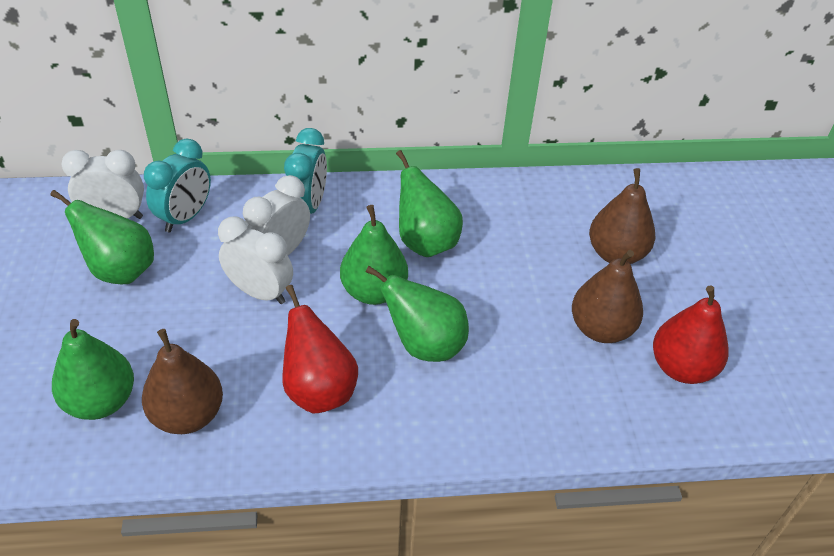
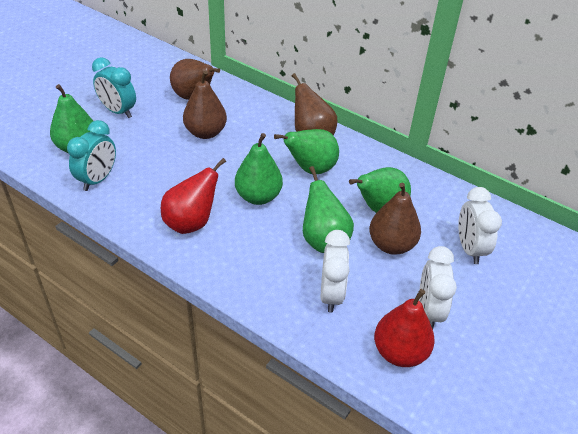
brown pear: [142,329,223,434] [572,250,643,343] [589,168,655,264] = 3 -> [170,59,220,100] [183,71,227,139] [292,73,337,136] [369,183,421,255] = 4

